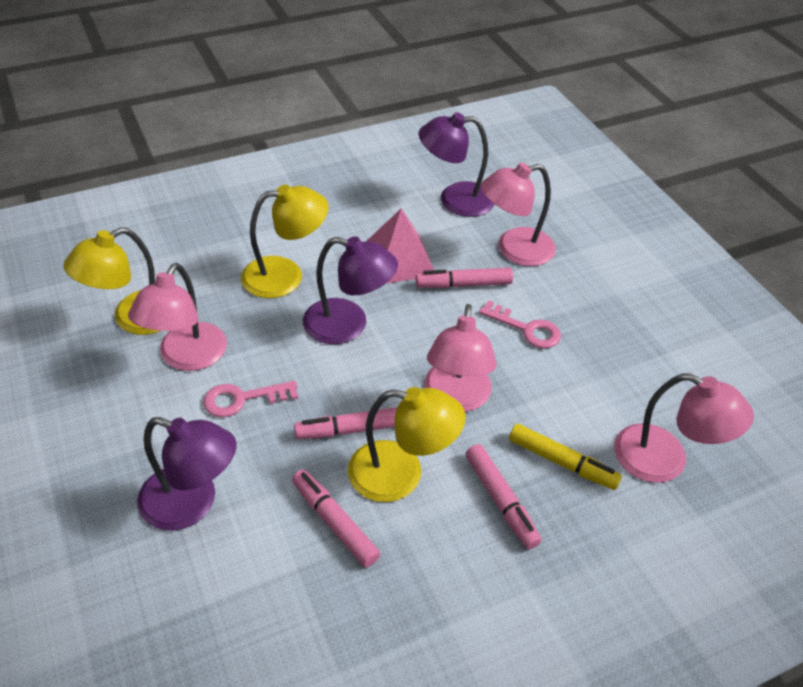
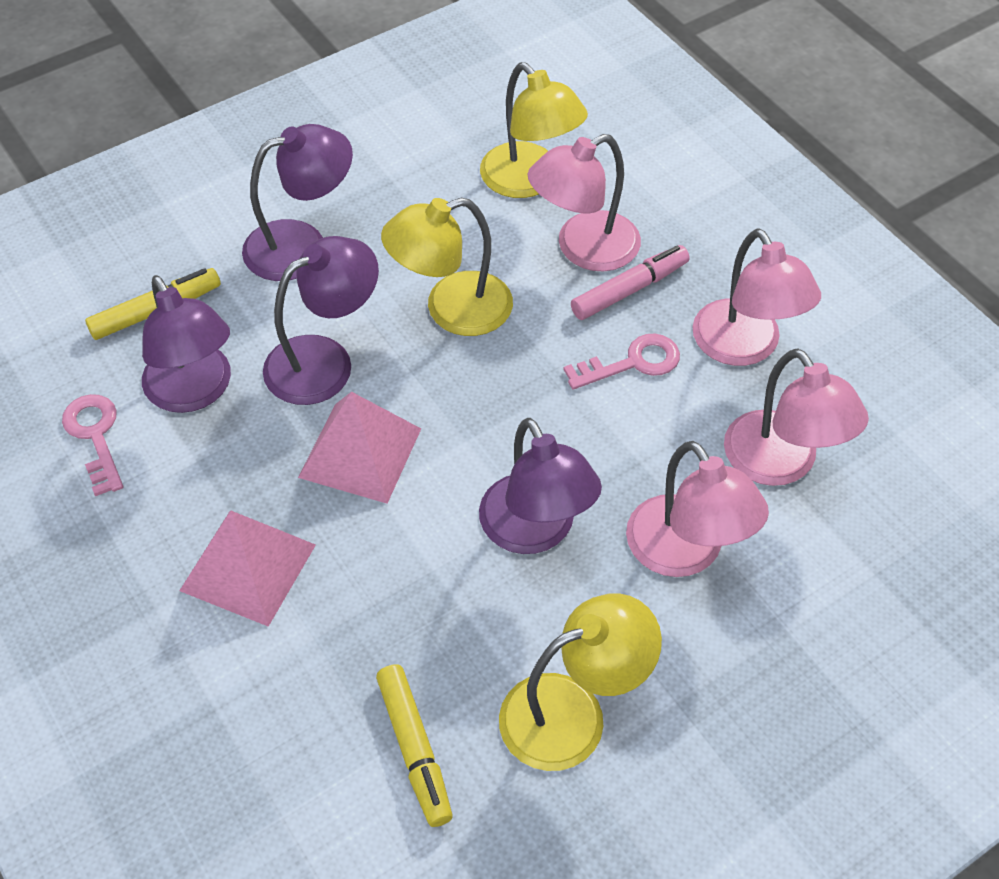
pink marker: [292,469,380,567] [294,407,397,439] [416,267,513,288] [466,444,542,549] = 4 -> [571,245,690,320] = 1
pink pyramid: [367,209,434,284] = 1 -> [179,511,316,627] [298,392,421,504] = 2
purple lamp: [137,417,237,530] [303,236,398,344] [418,112,494,217] = 3 -> [142,275,231,413] [242,124,353,281] [263,236,379,405] [479,418,602,554] = 4
yellow marker: [509,424,622,490] = 1 -> [85,268,221,340] [376,664,453,827] = 2

